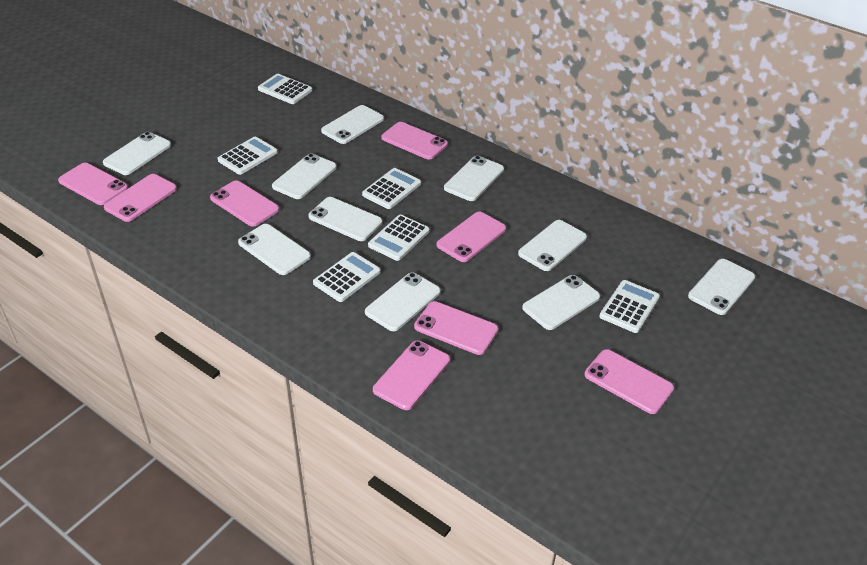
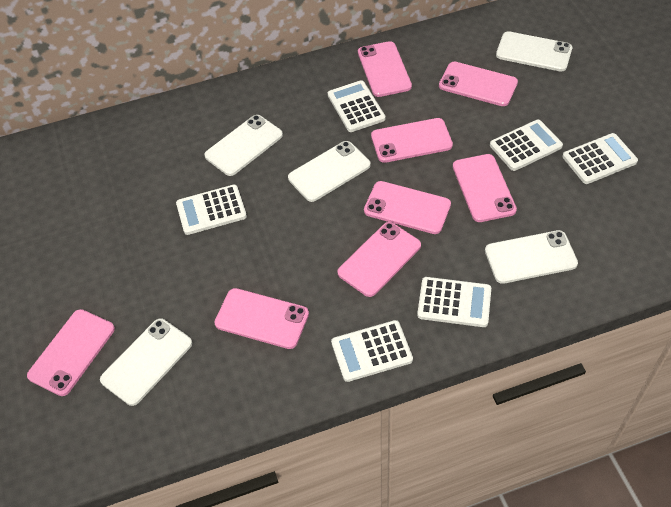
white phone: [103,132,171,175] [238,224,311,275] [272,153,337,199] [308,197,382,241] [321,105,384,144] [365,273,441,331] [444,156,504,201] [518,220,587,271] [522,275,600,330] [688,259,755,315] = 10 -> [100,319,192,406] [204,115,283,176] [288,141,371,202] [485,230,578,284] [496,31,572,72] = 5

